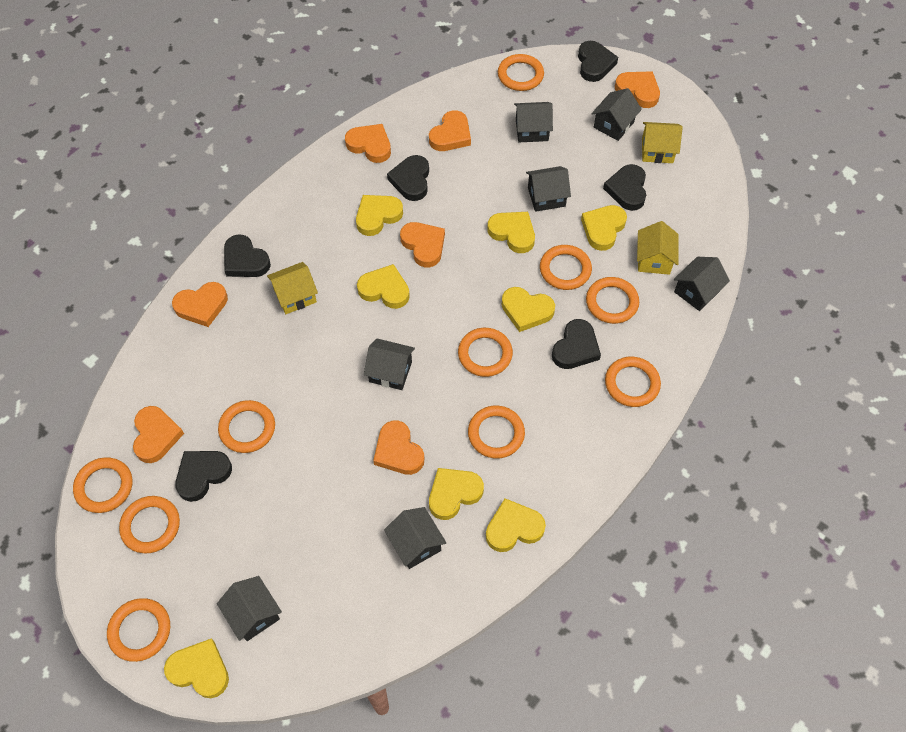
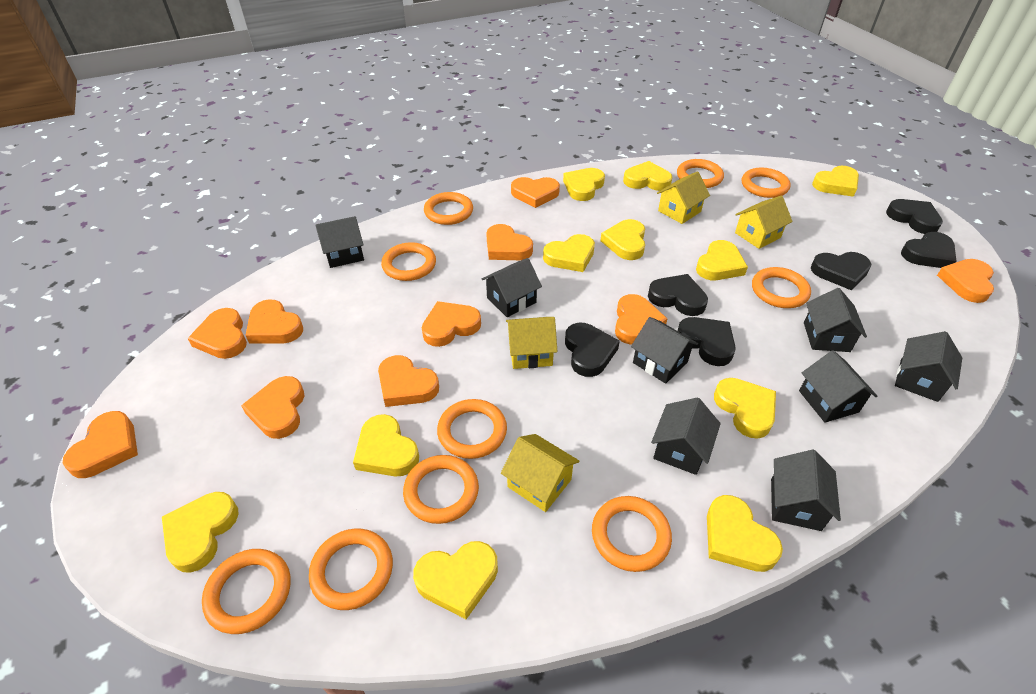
black house: [217,576,282,641] [364,339,415,390] [384,507,446,569] [514,102,553,142] [526,166,571,212] [592,88,642,141] [673,257,730,311] = 7 -> [315,216,364,268] [482,258,542,317] [631,317,698,384] [651,397,721,475] [771,450,841,531] [799,350,877,423] [804,288,867,352] [895,331,962,402] = 8
orange heart: [133,406,184,463] [172,282,228,327] [345,124,391,163] [373,420,424,475] [400,222,445,267] [429,110,471,151] [615,71,660,108] = 7 -> [63,411,138,478] [187,308,247,359] [241,376,304,439] [246,299,303,344] [378,355,439,407] [422,301,481,347] [486,224,533,260] [511,177,560,208] [615,294,667,345] [937,259,994,303] = 10
yellow heart: [164,638,229,698] [356,195,403,236] [357,264,410,309] [429,468,484,520] [486,499,546,552] [487,212,535,253] [502,287,555,332] [581,205,627,251] = 8 -> [162,492,239,573] [353,414,419,477] [413,541,498,619] [543,234,595,272] [563,168,605,201] [600,219,645,260] [623,161,672,191] [696,240,748,280] [707,495,783,572] [714,378,776,439] [812,166,859,197] = 11
yellow house: [267,262,318,314] [637,221,679,275] [642,122,683,163] = 3 -> [501,434,579,512] [506,317,558,369] [657,171,710,224] [735,195,793,249] = 4

